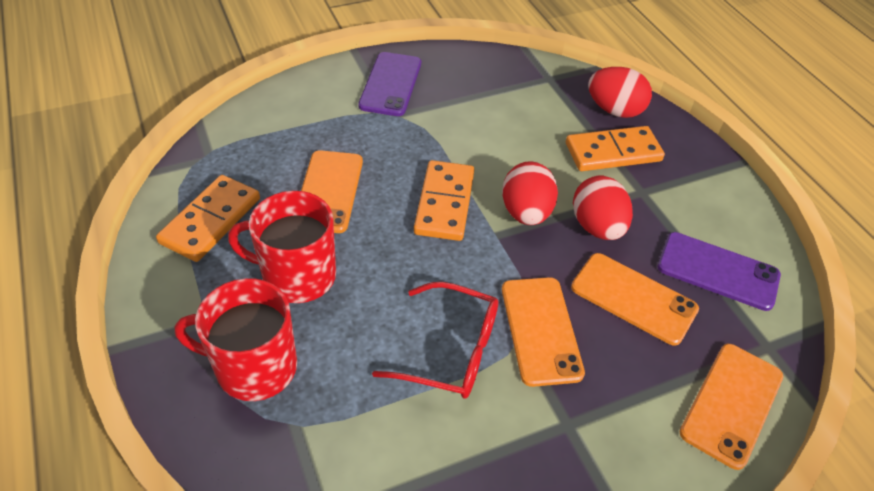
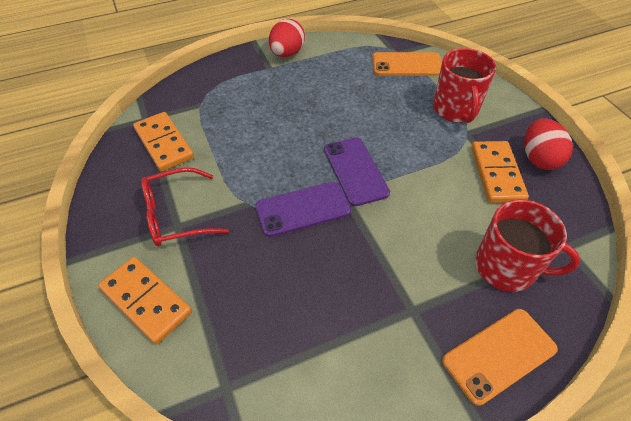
orange phone: [301,150,363,233] [502,277,585,387] [571,253,699,346] [679,344,783,470] = 4 -> [372,52,442,76] [442,309,558,406] = 2
red egg: [502,161,558,225] [573,176,633,240] [588,67,652,118] = 3 -> [269,19,305,57] [524,118,573,170] = 2

